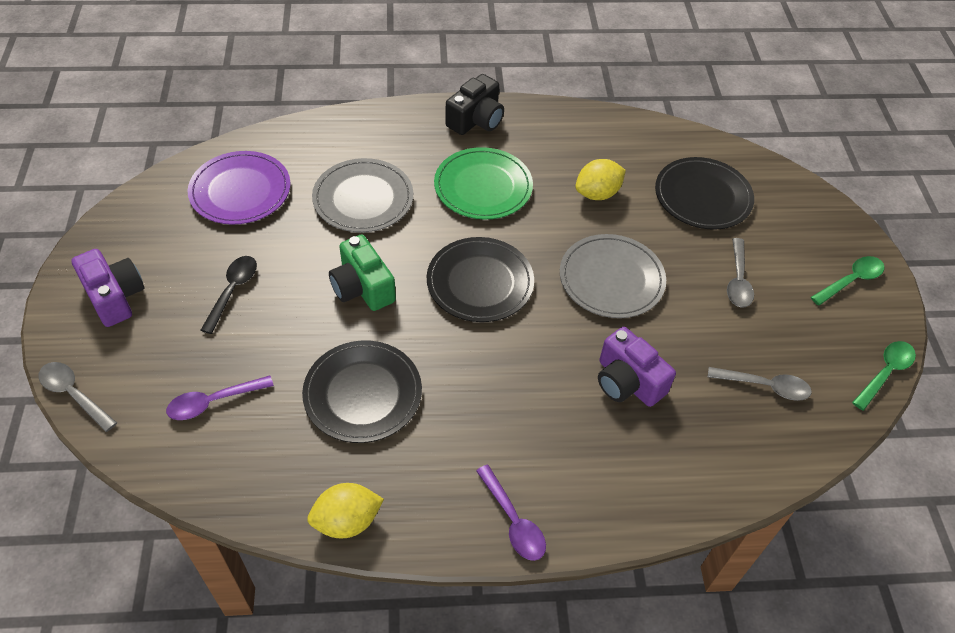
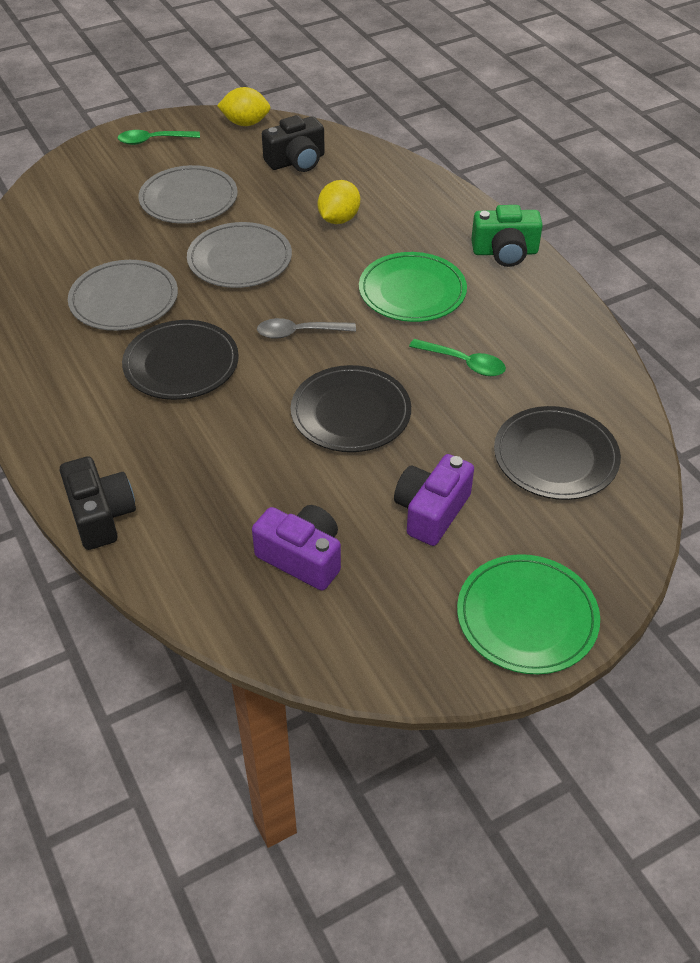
black camera: [445,74,504,135] = 1 -> [60,456,136,550] [262,115,325,172] = 2
black spoon: [201,256,257,334] = 1 -> none = 0
green plate: [434,147,533,219] = 1 -> [359,252,467,322] [457,554,600,674] = 2
grey plate: [312,158,413,232] [560,234,666,318] = 2 -> [68,260,178,331] [139,165,238,224] [187,222,292,288] = 3
grey spoon: [39,362,117,432] [708,367,812,401] [727,238,754,307] = 3 -> [257,318,356,339] = 1
purple plate: [188,151,291,225] = 1 -> none = 0
purple spoon: [166,375,274,420] [476,465,546,561] = 2 -> none = 0

